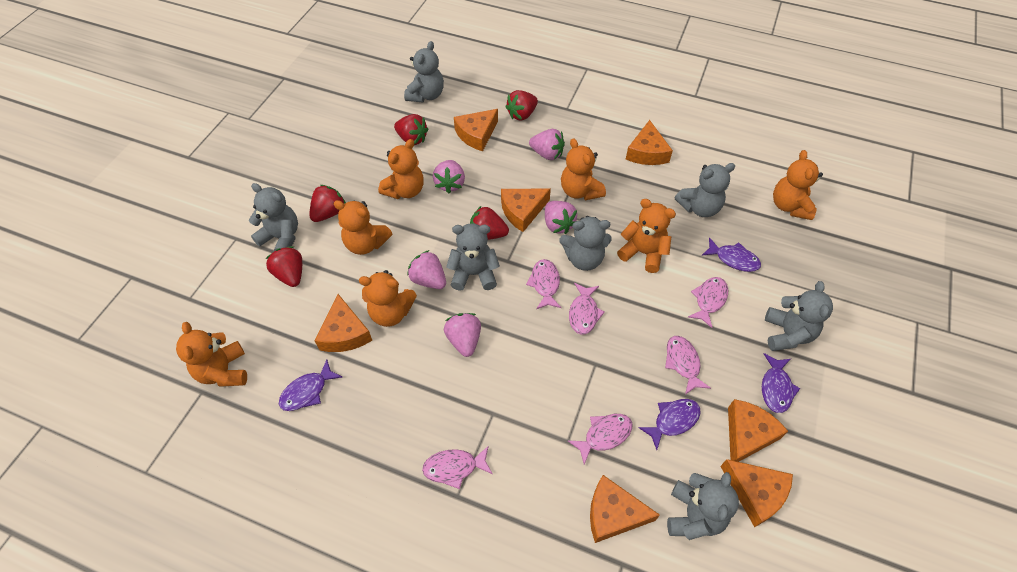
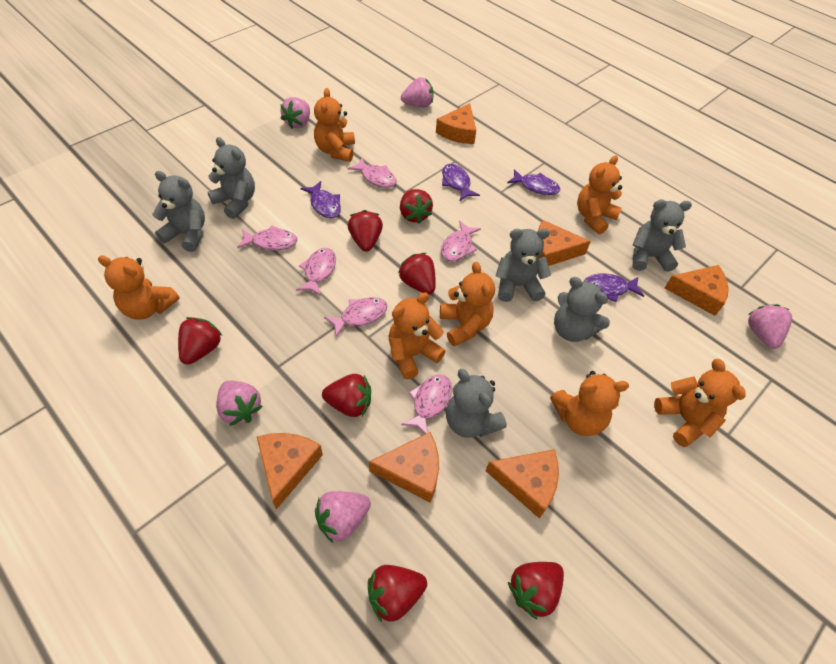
grey teddy bear: [249,183,298,251] [404,41,444,103] [446,223,500,291] [560,216,612,271] [667,472,739,540] [675,163,735,217] [765,281,833,351] = 7 -> [152,171,205,252] [208,137,255,219] [446,369,507,438] [496,228,551,302] [554,277,610,342] [633,200,692,272] = 6
orange cheese: [315,294,372,352] [454,109,498,151] [501,189,551,232] [590,475,660,543] [626,120,673,165] [720,459,793,527] [728,399,788,462] = 7 -> [257,433,323,510] [369,432,439,503] [436,103,476,144] [486,449,559,519] [538,220,591,266] [665,265,729,316] = 6
red strawberry: [266,246,302,287] [309,185,346,222] [394,114,428,145] [470,206,509,240] [505,90,538,121] = 5 -> [178,317,222,365] [322,374,371,417] [348,210,383,252] [368,565,427,622] [398,253,436,294] [400,189,433,224] [508,562,564,620] = 7

